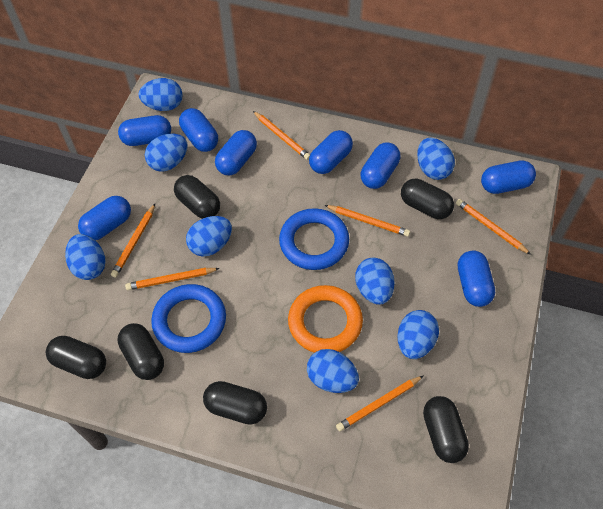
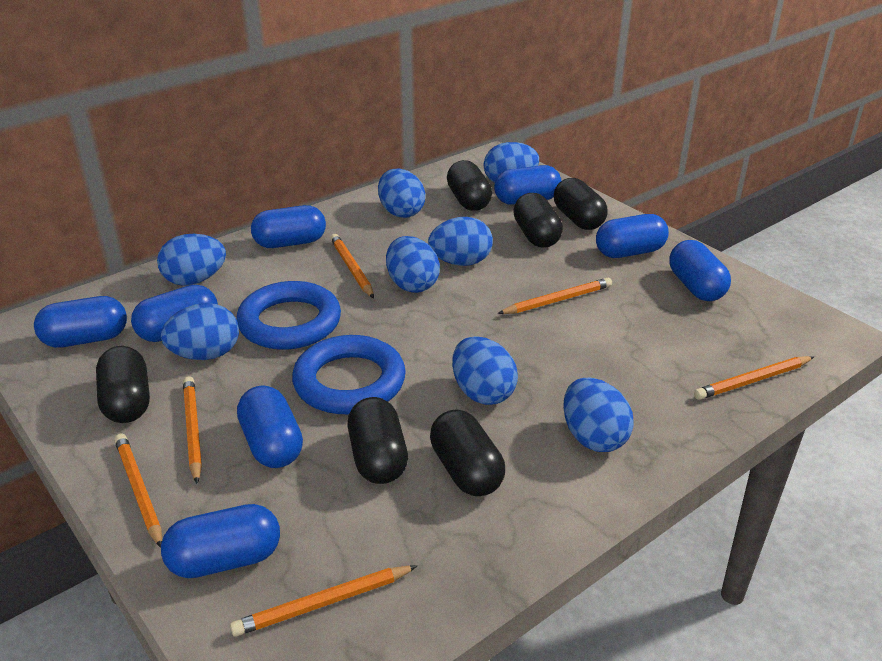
orange ring: [288,285,363,353] = 1 -> none = 0

